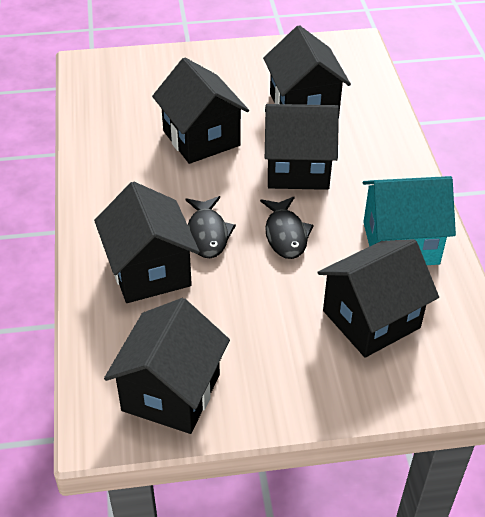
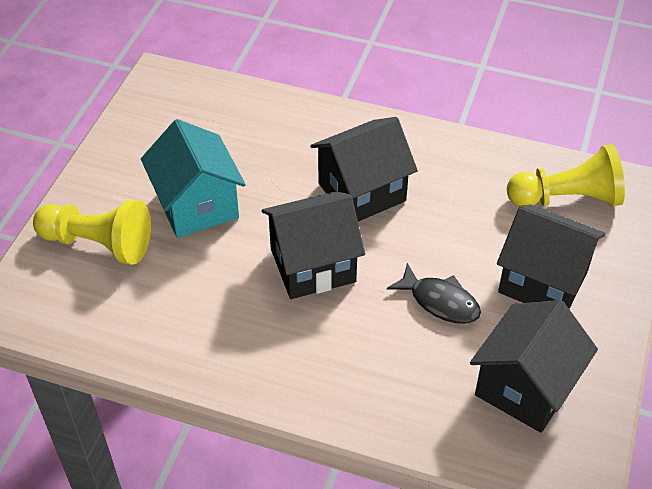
black fish: [186,196,236,258] [260,196,314,259] = 2 -> [387,263,481,324] = 1
black house: [94,182,200,303] [104,298,230,434] [152,57,249,164] [263,25,351,112] [265,104,339,190] [317,239,439,358] = 6 -> [262,191,365,299] [310,117,418,222] [470,300,598,433] [497,204,606,309] = 4
yellow pawn: none = 0 -> [33,200,151,265] [507,144,625,207] = 2

